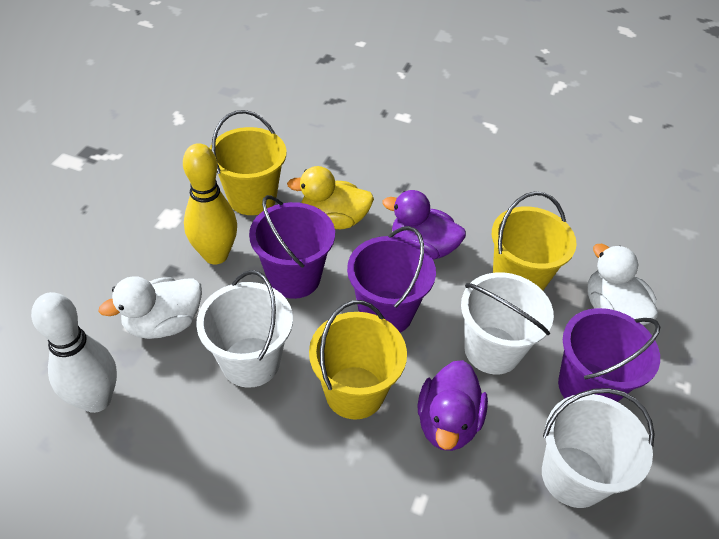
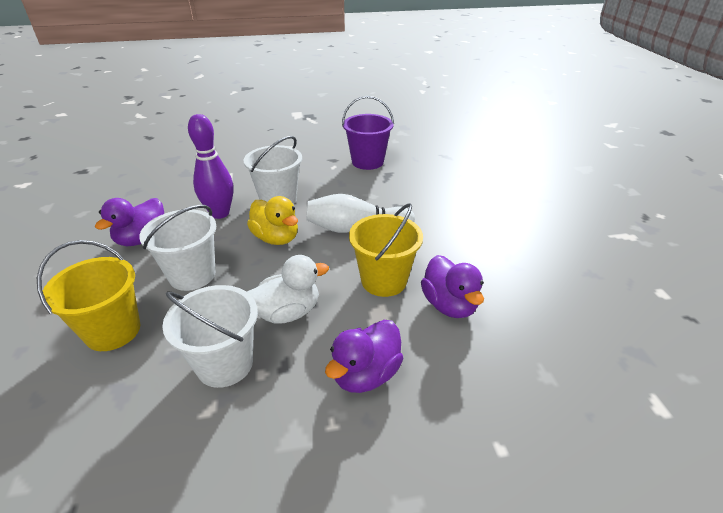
purple bowling pin: none = 0 -> [188,114,234,219] = 1
purple bucket: [249,195,335,299] [347,226,436,332] [558,308,660,402] = 3 -> [342,96,394,170] = 1
purple duck: [382,190,466,259] [418,360,488,451] = 2 -> [95,198,164,246] [325,320,404,393] [421,255,484,318] = 3
white duck: [99,276,202,339] [588,244,658,325] = 2 -> [247,255,329,324] = 1
yellow bowling pin: [183,143,237,264] = 1 -> none = 0
yellow bucket: [210,110,287,215] [309,300,407,420] [492,191,577,290] = 3 -> [37,240,140,351] [349,203,423,297] = 2

